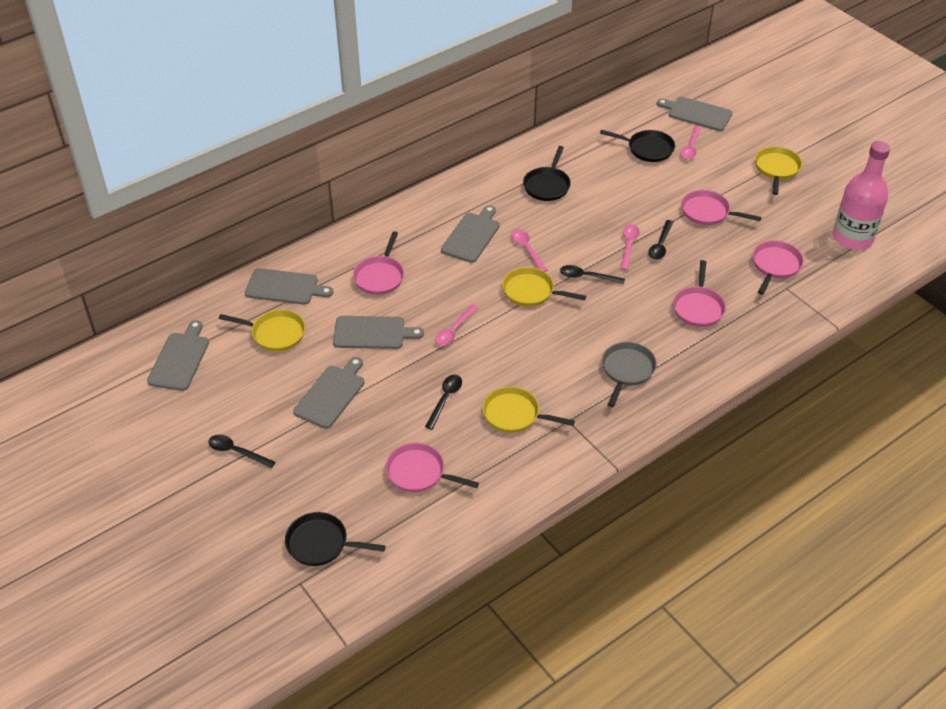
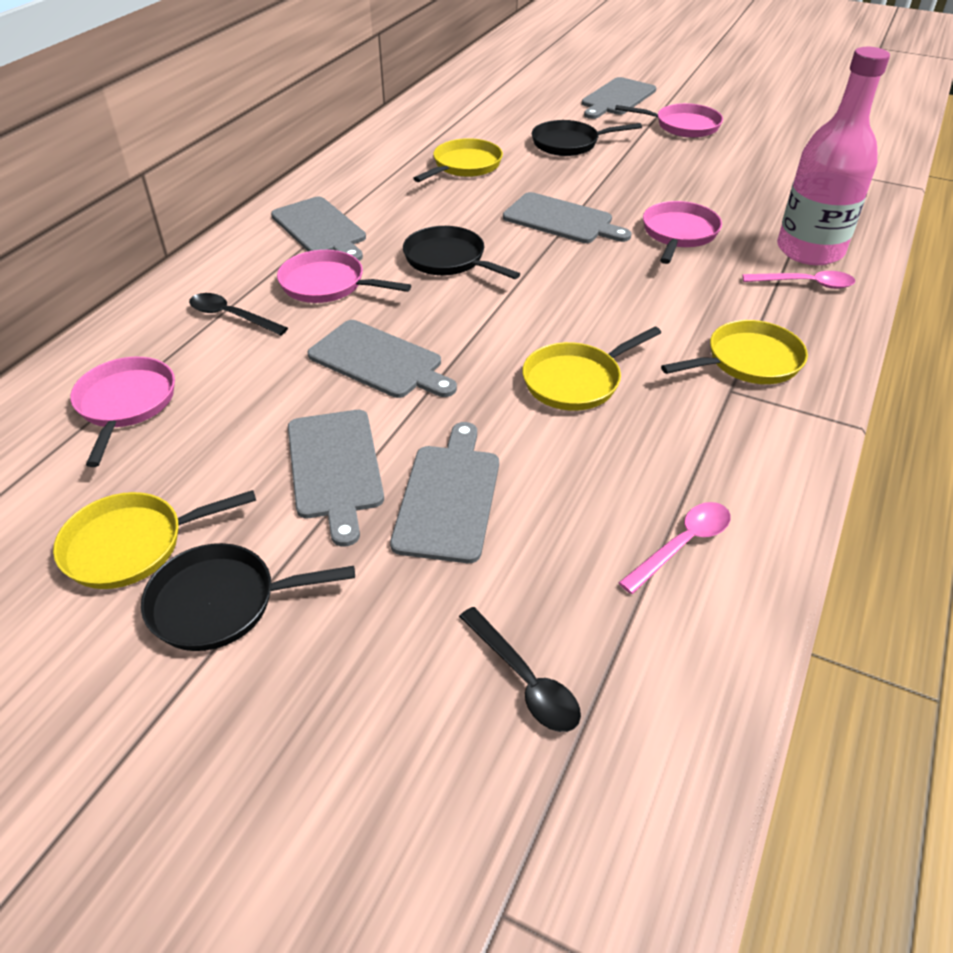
black spoon: [208,434,275,468] [425,375,462,429] [560,265,625,284] [648,220,673,260] = 4 -> [189,293,288,335] [459,607,581,732] = 2
grey pan: [602,342,657,407] = 1 -> none = 0
pink pan: [353,231,404,295] [385,443,479,492] [673,260,726,327] [681,190,762,225] [753,241,804,295] = 5 -> [70,357,175,467] [277,250,411,303] [615,103,723,138] [643,201,722,264] = 4
pink spoon: [435,304,478,346] [511,229,548,272] [621,224,639,270] [680,126,702,160] = 4 -> [619,502,731,594] [742,271,855,289] = 2

